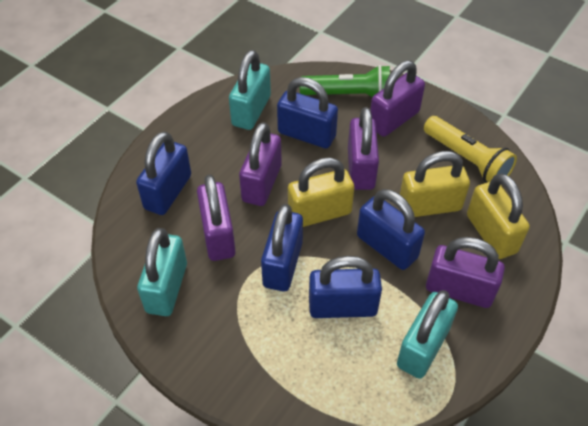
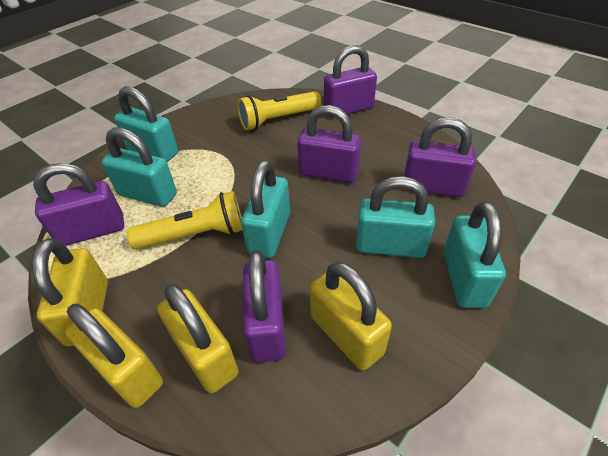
blue padlock: [136,131,191,215] [261,204,303,291] [277,77,338,148] [309,256,382,318] [357,189,425,270] = 5 -> none = 0
green flashlight: [300,65,390,97] = 1 -> none = 0
turquoise padlock: [137,228,187,316] [229,50,271,130] [397,290,458,379] = 3 -> [102,128,177,207] [114,86,178,162] [241,160,290,258] [356,176,435,258] [444,201,506,308] = 5
yellow flashlight: [424,116,517,183] = 1 -> [127,191,243,249] [238,91,321,130] = 2
yellow padlock: [288,157,355,227] [400,151,470,217] [467,173,530,259] = 3 -> [32,238,108,346] [65,304,163,408] [157,284,239,393] [310,262,392,371] = 4

